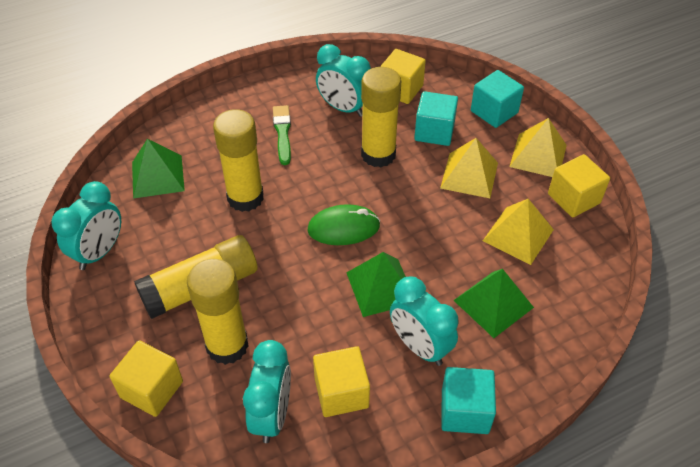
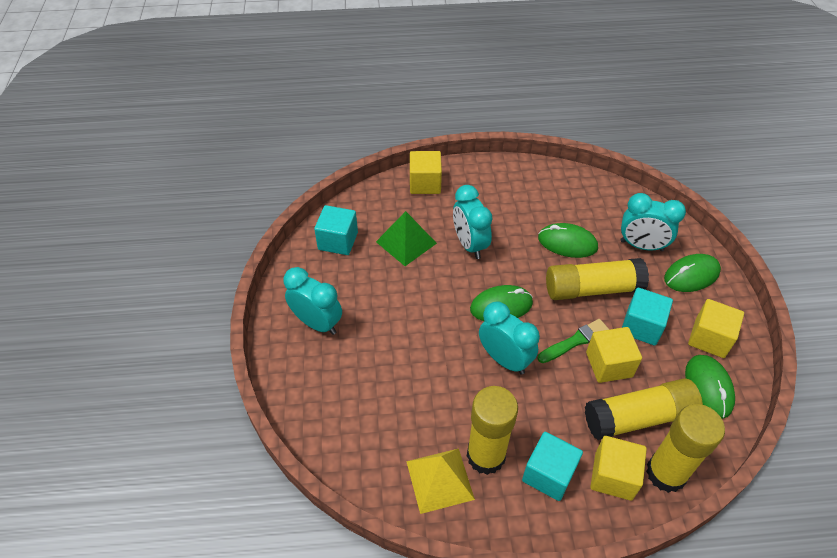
green mouse: [307,204,380,245] = 1 -> [470,285,533,321] [538,223,598,258] [664,254,721,292] [685,355,735,419] = 4
green pyramid: [132,139,185,198] [346,252,406,317] [453,269,534,338] = 3 -> [376,211,437,266] = 1
yellow pyramid: [440,138,498,198] [483,199,554,265] [509,118,567,177] = 3 -> [406,448,475,514] = 1

